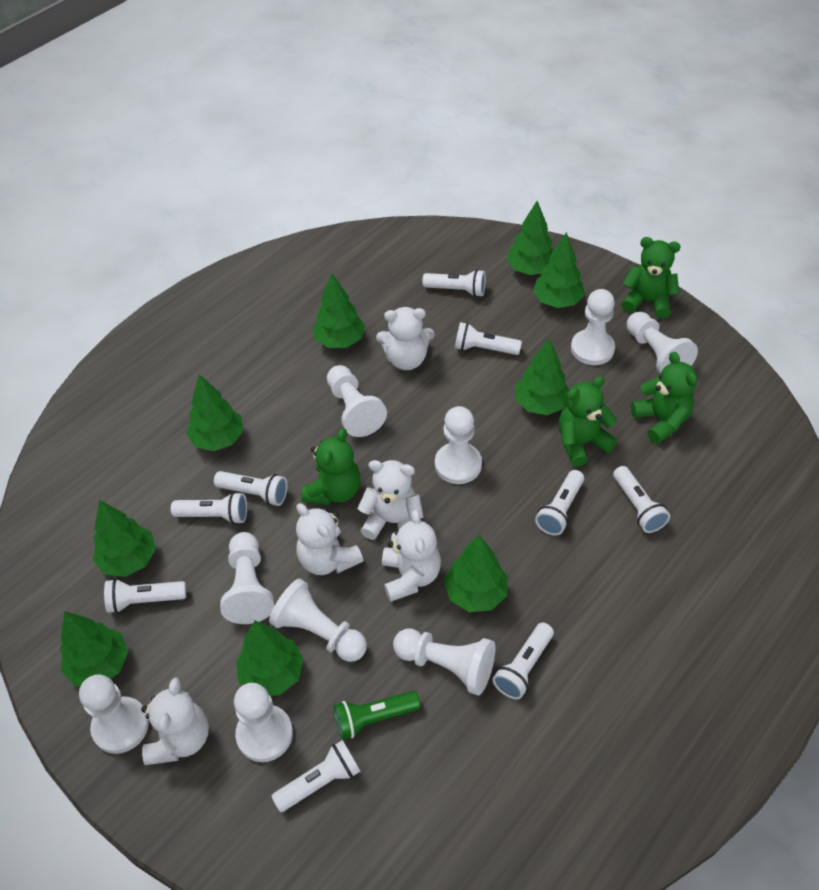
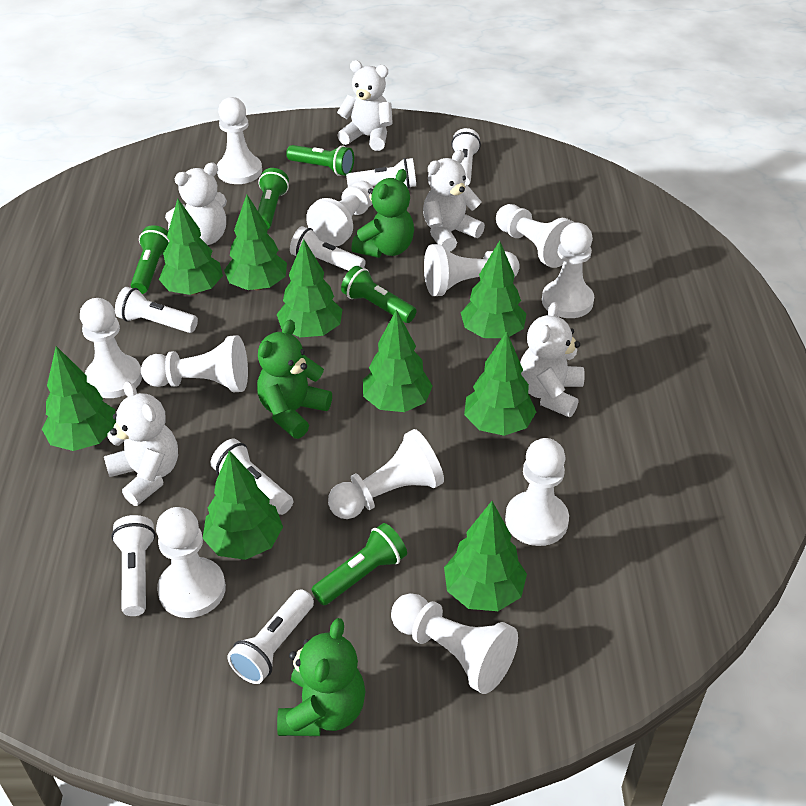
green flashlight: [334,691,421,740] = 1 -> [131,225,170,294] [258,168,289,229] [286,145,354,176] [312,523,407,605] [341,266,417,323] = 5
green teddy bear: [301,428,360,505] [558,376,617,467] [622,237,681,319] [631,352,697,444] = 4 -> [257,320,332,439] [277,618,365,736] [351,169,414,258] = 3
white flashlight: [104,579,186,613] [171,492,247,524] [214,471,288,506] [272,740,360,812] [422,269,486,297] [455,322,522,355] [493,622,554,700] [535,470,584,535] [613,466,670,533] = 9 -> [111,515,156,616] [115,287,198,333] [210,439,294,515] [227,589,314,684] [290,226,366,271] [346,158,416,189] [451,128,481,185] = 7
white pawn: [79,674,149,754] [220,532,274,624] [234,683,293,762] [269,578,367,662] [327,365,387,437] [393,629,495,695] [435,406,482,484] [571,289,615,365] [627,312,698,374] = 9 -> [80,298,142,398] [141,335,248,393] [156,507,226,618] [217,97,262,184] [306,181,374,246] [328,429,444,519] [391,593,518,694] [424,244,520,296] [496,204,575,268] [505,438,569,546] [542,222,594,318] = 11

